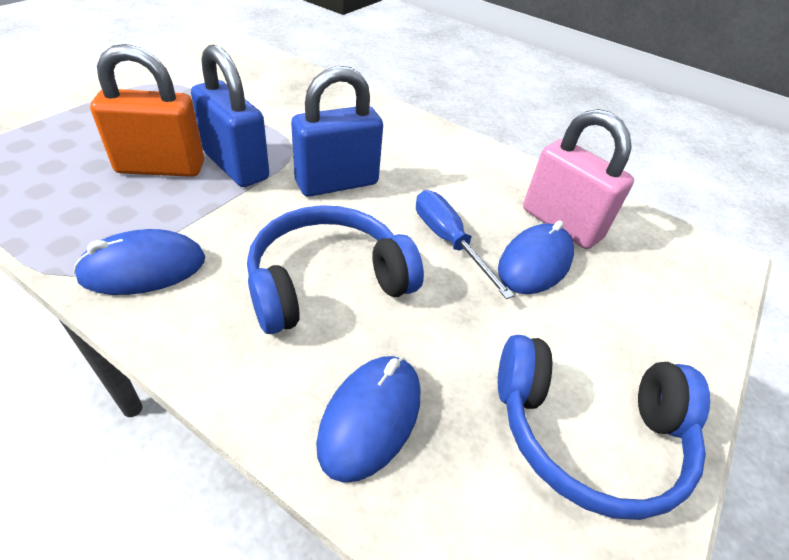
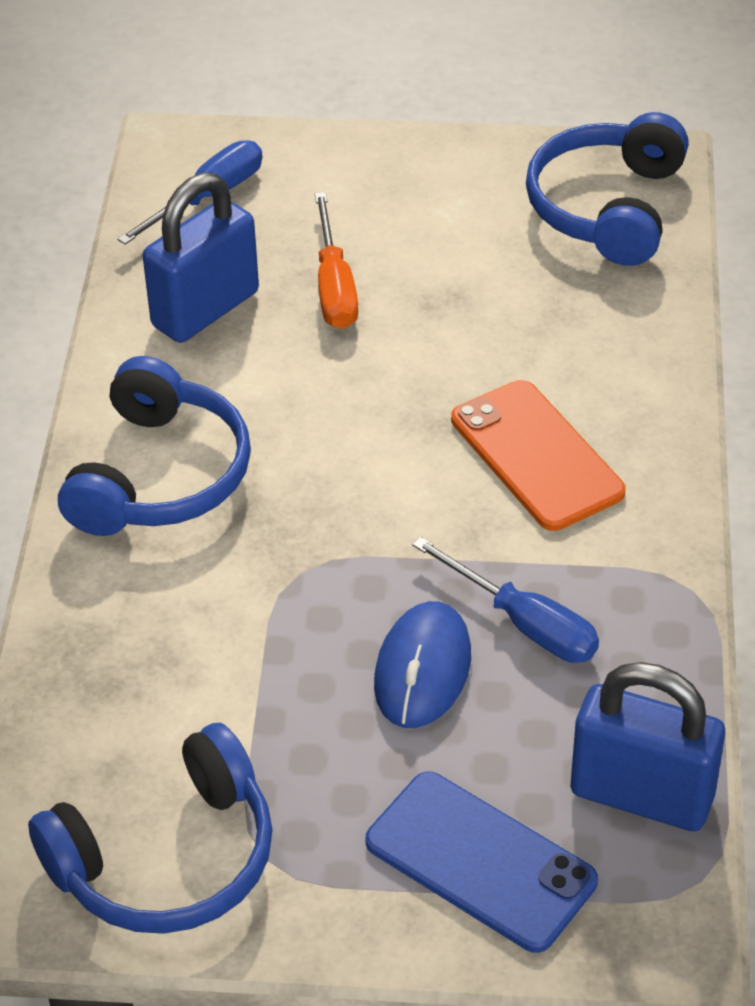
blue headphones: [247,205,424,334] [498,335,710,520] = 2 -> [28,723,273,934] [58,356,251,536] [526,112,689,266] = 3
blue mouse: [73,229,205,295] [316,356,420,483] [498,221,574,294] = 3 -> [374,601,471,728] = 1
blue phone: none = 0 -> [366,771,598,953] = 1
blue screwdriver: [416,190,515,299] = 1 -> [117,140,262,245] [412,537,599,663] = 2
orange padlock: [90,44,204,177] = 1 -> none = 0
orange phone: none = 0 -> [451,380,626,531] = 1
orange screwdriver: none = 0 -> [315,192,358,329] = 1
pink padlock: [523,109,634,249] = 1 -> none = 0

